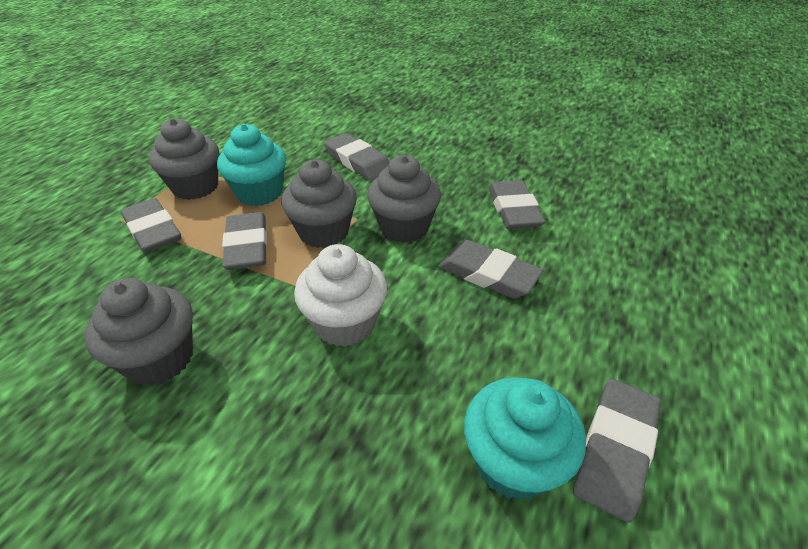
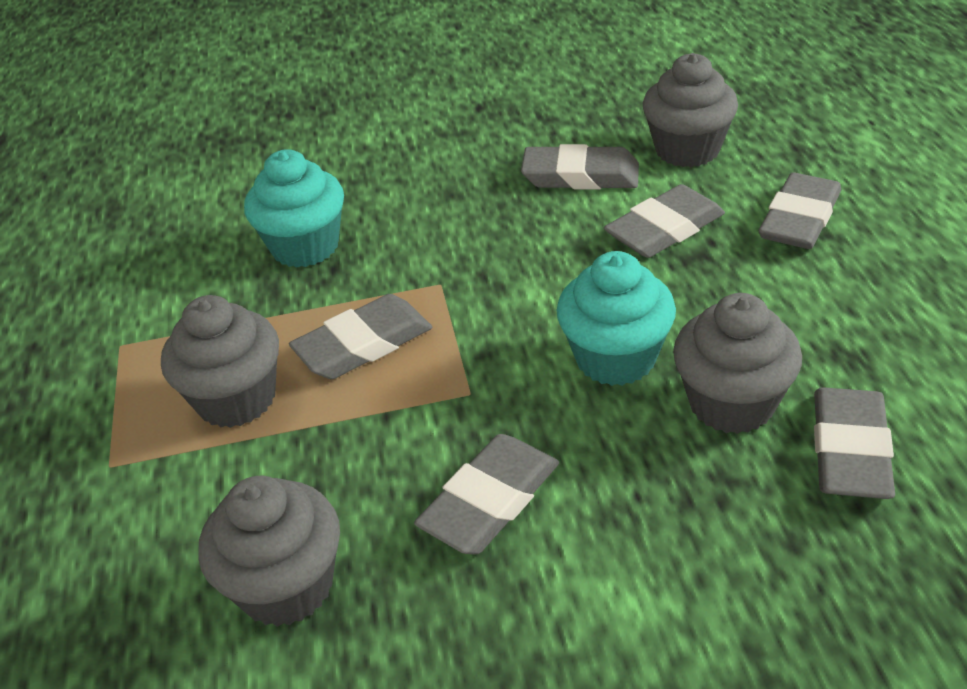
white cupcake: [294,244,387,347] = 1 -> none = 0

